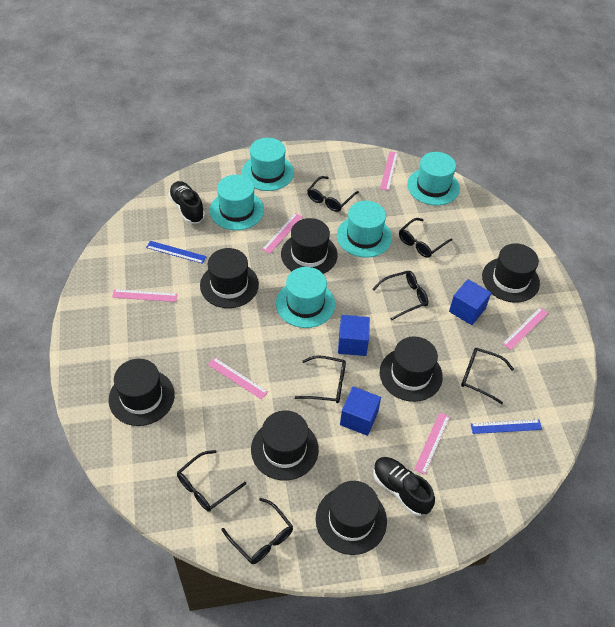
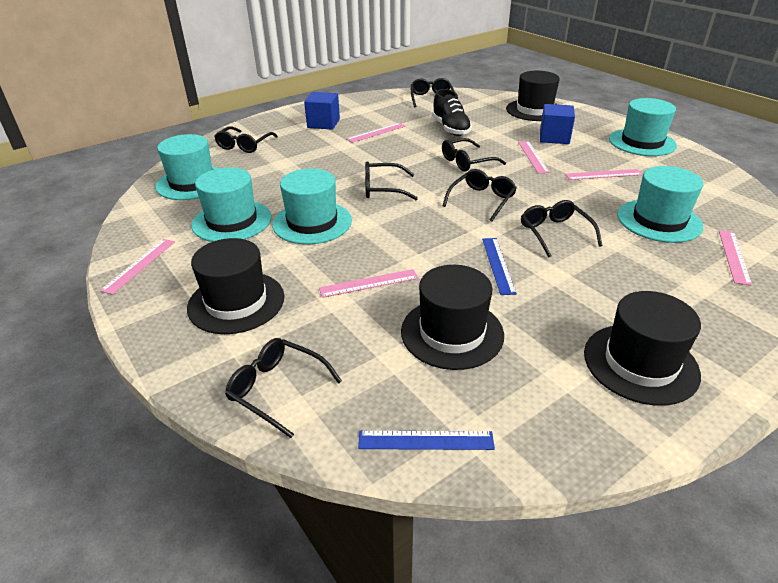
black hat: [109,359,175,426] [200,248,259,308] [251,410,319,481] [281,218,338,274] [316,481,387,555] [380,336,443,402] [482,243,540,303] = 7 -> [187,238,284,334] [401,265,504,370] [506,71,560,121] [584,291,701,406] = 4
black shoe: [168,181,205,224] [373,457,435,516] = 2 -> [432,89,472,136] = 1
blue cube: [338,315,370,356] [340,386,381,436] [449,279,491,325] = 3 -> [304,92,340,130] [540,104,575,144] = 2

